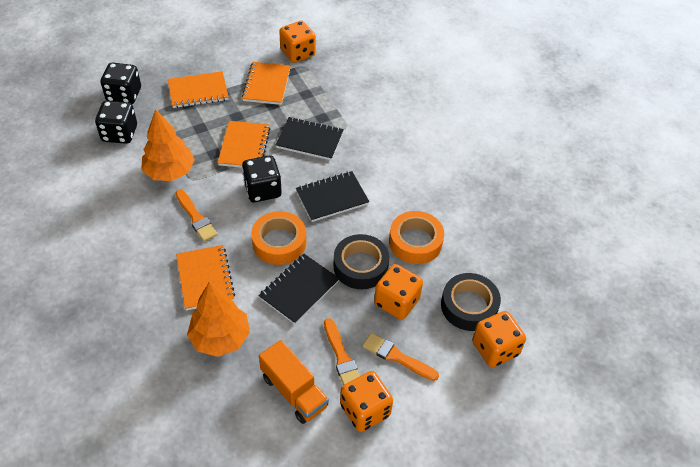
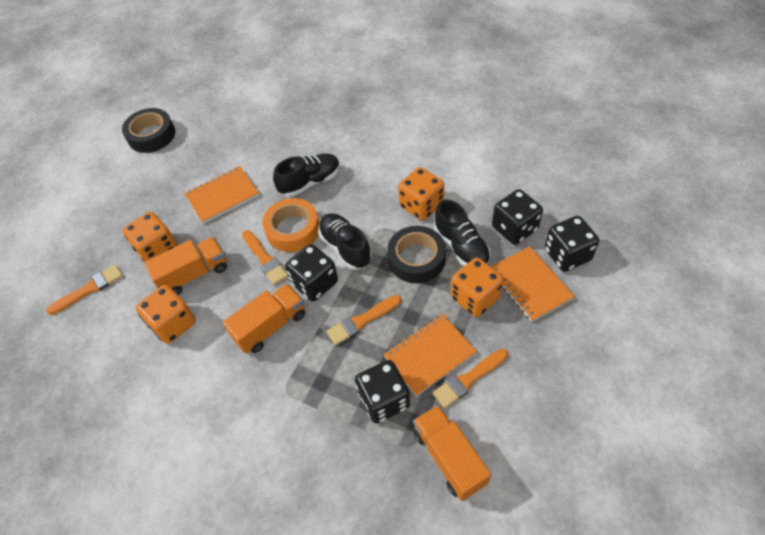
black dice: [95,101,137,144] [101,63,141,104] [242,156,282,202] = 3 -> [285,244,338,301] [355,360,410,424] [492,189,543,245] [544,216,599,272] = 4
black notebook: [258,254,340,324] [276,117,344,160] [296,171,370,222] = 3 -> none = 0
black shoe: none = 0 -> [273,153,340,197] [318,213,372,270] [434,200,491,266] = 3
orange brush: [176,190,218,242] [324,318,360,385] [362,333,439,381] = 3 -> [46,264,123,315] [242,230,288,285] [326,295,402,345] [432,349,508,408] = 4
orange notebook: [168,71,229,108] [176,245,235,310] [218,121,270,168] [242,62,291,105] = 4 -> [184,166,259,224] [383,314,477,396] [491,246,575,322] = 3
orange tape: [251,211,306,265] [389,211,444,264] = 2 -> [262,198,320,252] = 1
orange tree: [141,109,195,181] [187,282,250,357] = 2 -> none = 0
orange truck: [259,340,329,424] = 1 -> [144,237,227,295] [223,284,305,354] [413,405,491,501] = 3

